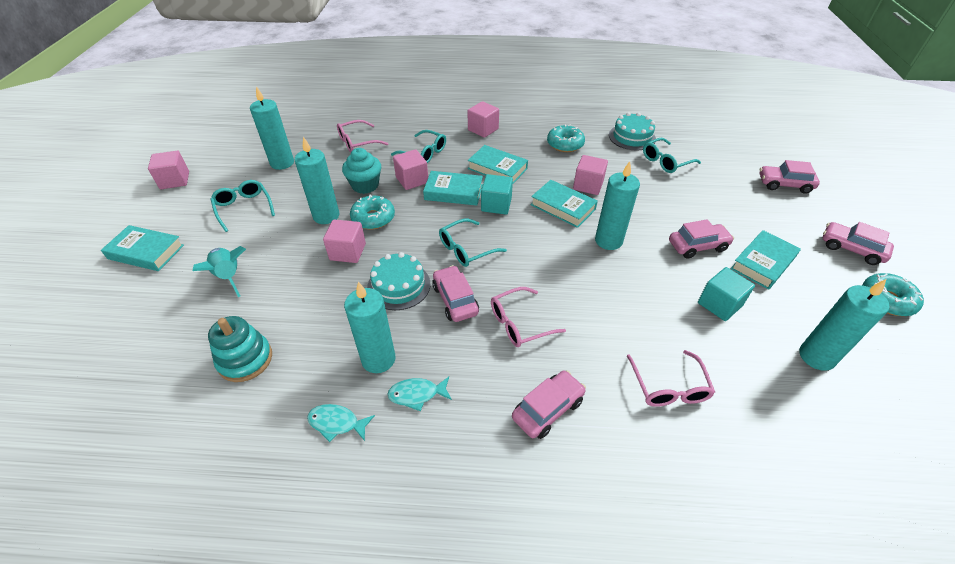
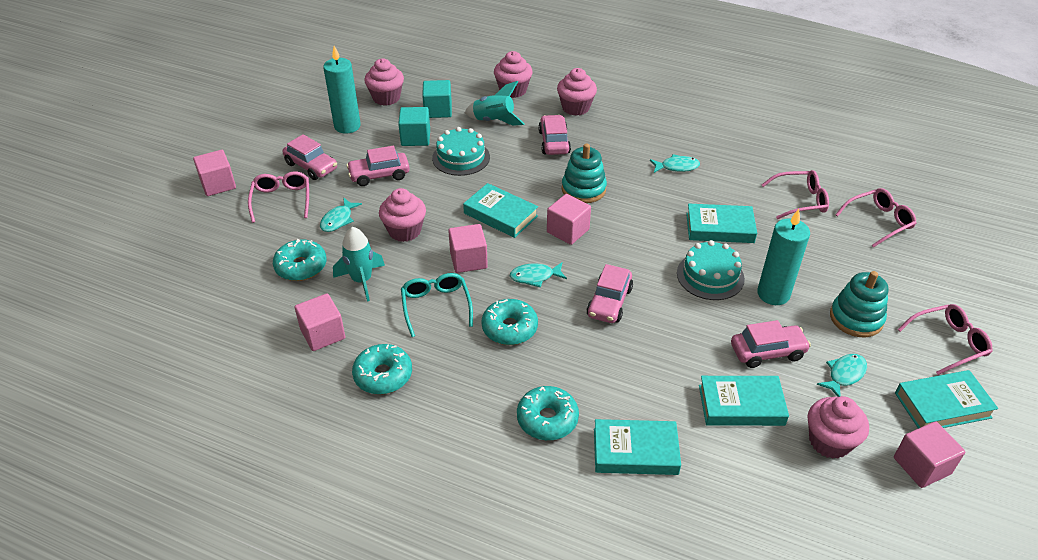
pink cupcake: none = 0 -> [364,59,404,106] [379,188,426,242] [494,51,533,98] [557,68,597,116] [808,396,869,459] = 5
pink glasses: [337,120,389,152] [491,287,566,347] [627,350,715,407] = 3 -> [248,172,309,223] [761,170,829,219] [835,188,917,248] [898,304,993,375] = 4
turquoise candle: [250,86,294,170] [295,137,339,224] [344,282,395,373] [595,161,640,250] [799,279,890,371] = 5 -> [323,46,361,134] [757,209,810,305] = 2
turquoise cupcake: [342,148,381,194] = 1 -> none = 0
turquoise donut: [350,195,395,230] [547,125,585,152] [862,273,924,316] = 3 -> [273,239,327,281] [352,344,412,394] [481,299,538,345] [517,386,579,440] = 4
turquoise fish: [307,404,375,442] [387,377,452,411] = 2 -> [320,198,362,232] [510,262,567,288] [650,154,700,173] [817,354,867,397] = 4
turquoise glasses: [210,180,275,232] [391,130,446,163] [439,219,507,267] [643,138,701,173] = 4 -> [401,273,473,337] = 1
turquoise rocket: [193,246,246,297] = 1 -> [333,227,385,302] [465,81,524,126] = 2
turquoise stacking toy: [208,316,272,382] = 1 -> [562,143,607,203] [830,271,889,337] = 2

